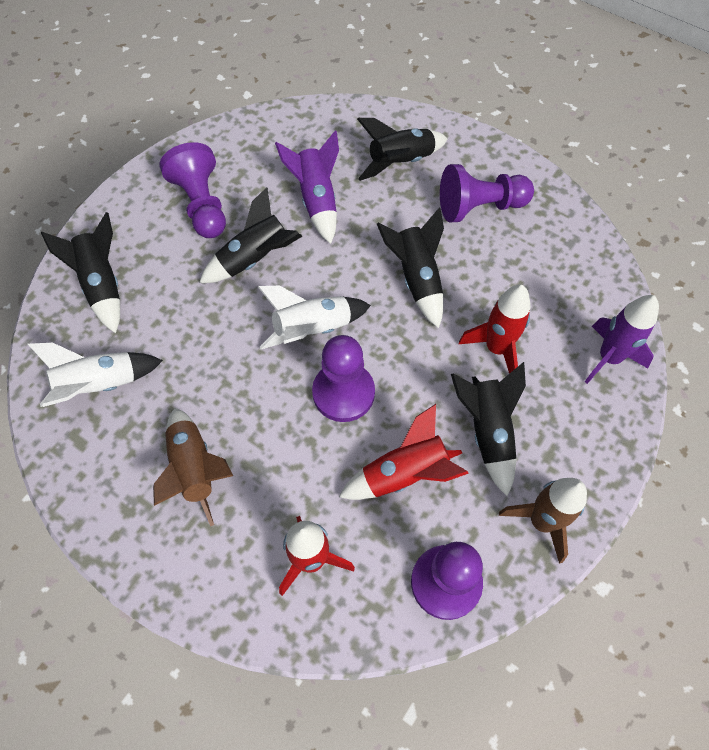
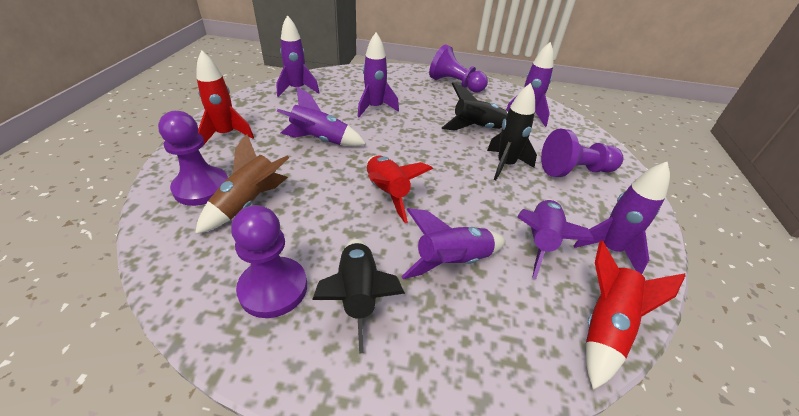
black rocket: [41,212,120,333] [199,187,302,283] [357,118,448,181] [377,207,444,328] [451,362,526,496] = 5 -> [312,239,405,354] [442,82,508,131] [487,83,537,180] = 3
brown rocket: [153,408,233,526] [499,478,587,564] = 2 -> [195,134,290,234] = 1
purple rocket: [275,130,339,244] [585,295,659,384] = 2 -> [276,15,320,97] [277,87,366,146] [358,33,399,117] [401,208,506,279] [506,42,554,127] [517,199,594,279] [574,162,670,274] = 7
white rocket: [28,343,163,407] [258,286,371,349] = 2 -> none = 0

